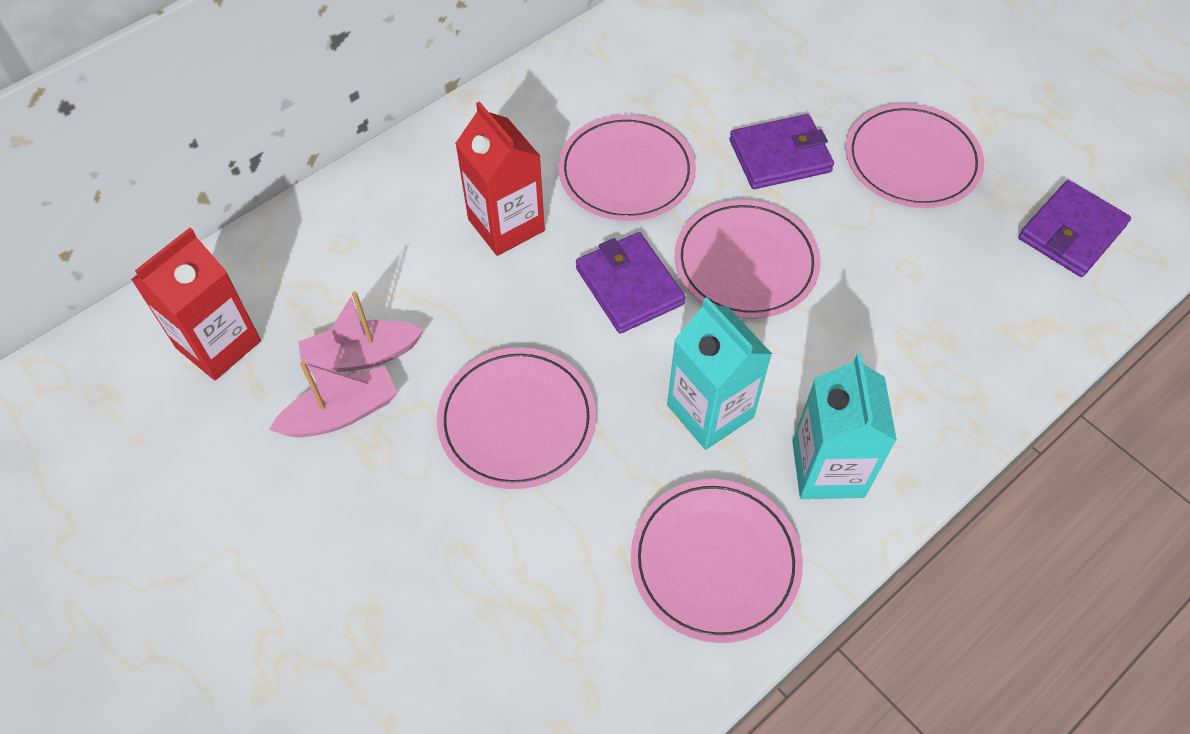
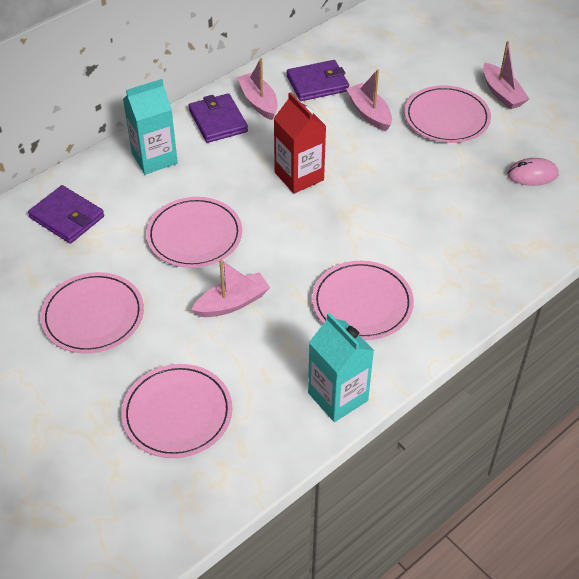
pink boat: [269,361,398,437] [298,292,424,373] = 2 -> [192,259,270,317] [237,58,278,120] [346,69,392,131] [483,41,529,109] = 4
pink mouse: none = 0 -> [507,158,559,186] = 1
red carton: [131,228,261,380] [455,101,545,256] = 2 -> [273,92,326,194] = 1

